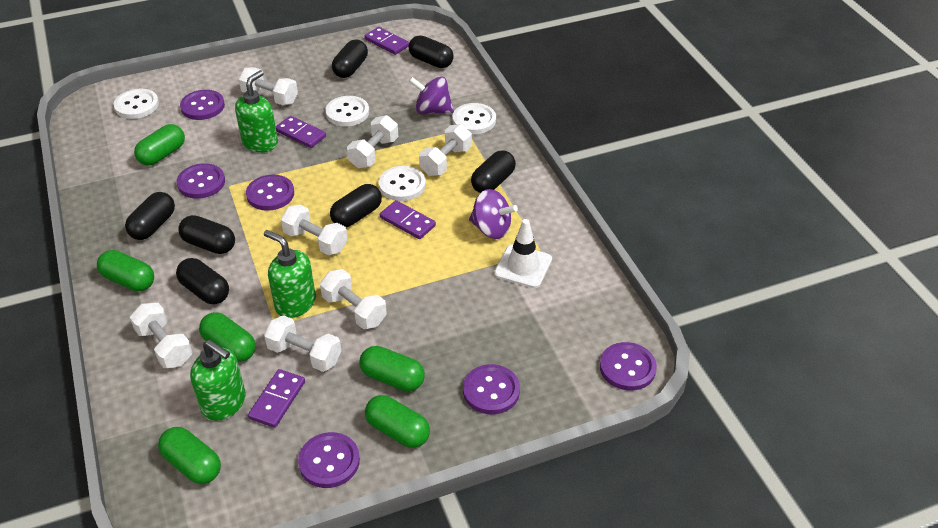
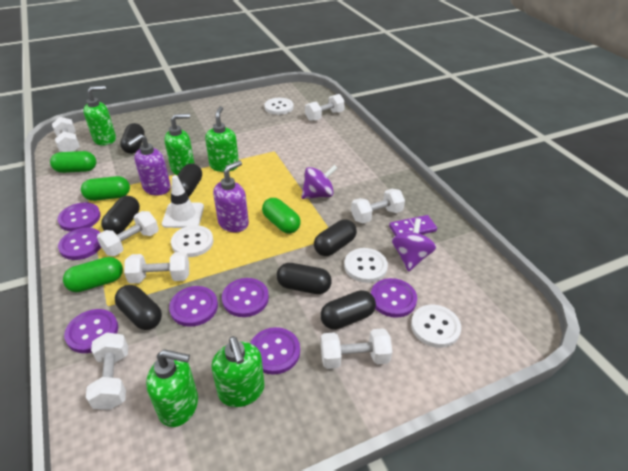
green capsule: [97,250,154,291] [134,124,185,166] [158,427,221,484] [199,312,256,362] [359,346,425,391] [365,395,430,448] = 6 -> [50,151,96,173] [63,257,123,292] [81,176,130,201] [262,198,301,234] = 4
green soap dispenser: [190,340,246,421] [235,70,278,152] [264,230,316,318] = 3 -> [83,86,116,146] [146,349,198,427] [164,114,195,175] [205,106,239,172] [211,336,264,407] = 5
purple button: [177,163,225,199] [180,90,225,120] [246,175,294,211] [298,432,360,488] [463,364,520,414] [600,342,657,391] = 6 -> [57,202,101,231] [58,228,101,260] [64,309,118,353] [169,286,218,327] [222,278,269,317] [250,327,300,375] [371,278,417,318] = 7
purple domino: [248,369,305,428] [276,116,326,148] [364,27,409,55] [380,200,436,239] = 4 -> [389,215,437,236] = 1
purple soap dispenser: none = 0 -> [127,134,171,196] [213,160,249,232] = 2

